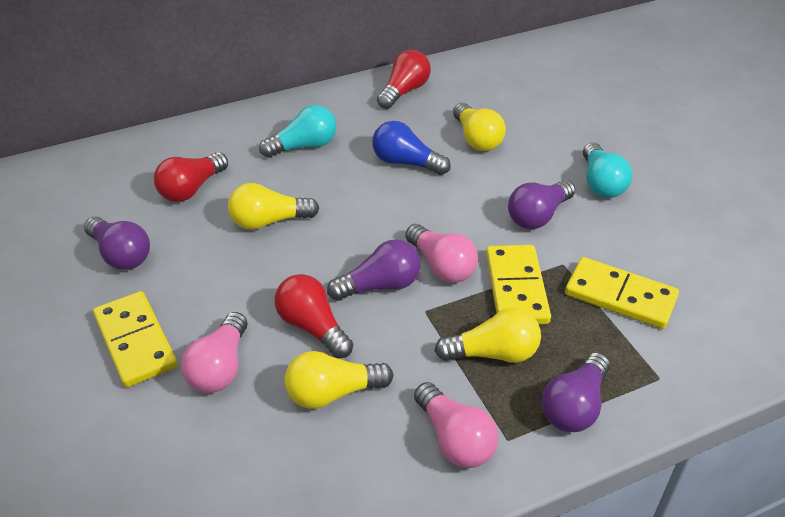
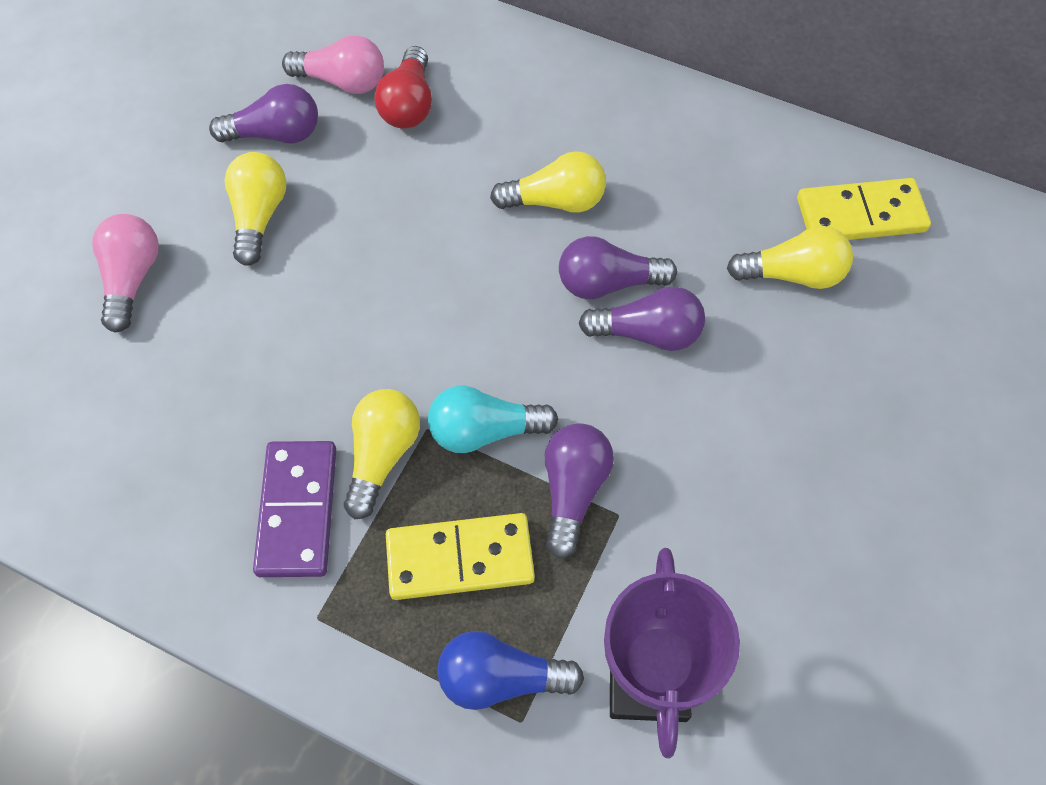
pink light bulb: [181,312,247,393] [405,224,478,283] [414,382,498,468] = 3 -> [92,214,159,333] [282,35,384,94] = 2
purple domino: none = 0 -> [253,441,336,577] = 1
purple trophy: none = 0 -> [604,548,740,758] = 1
red light bulb: [154,152,228,202] [275,274,353,359] [377,50,431,109] = 3 -> [374,46,432,128] = 1
turquoise light bulb: [259,105,337,158] [583,142,632,198] = 2 -> [428,386,558,453] = 1
yellow domino: [93,291,177,387] [486,245,551,324] [565,257,679,329] = 3 -> [386,513,535,600] [797,178,931,240] = 2

